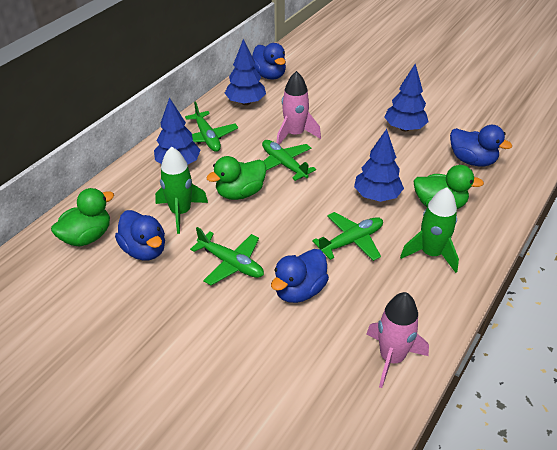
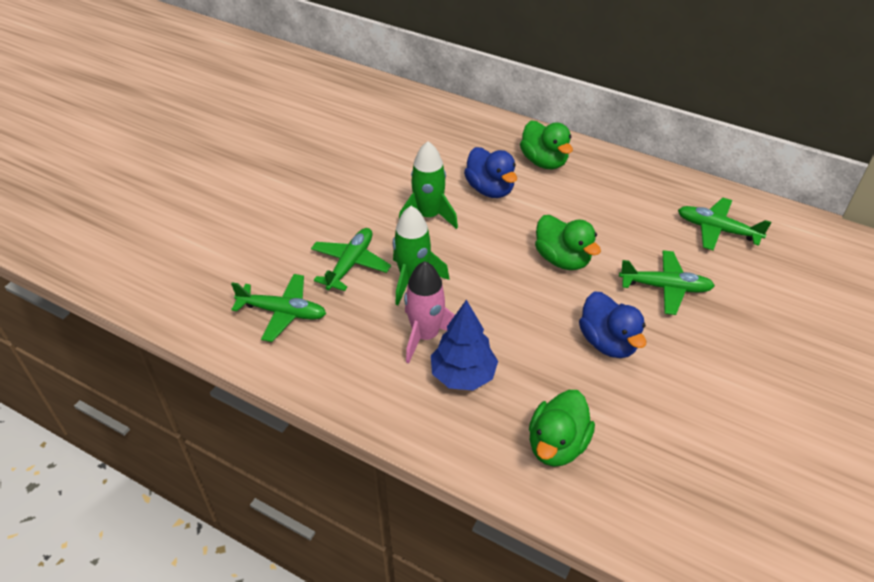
blue duck: [115,210,165,261] [252,43,286,79] [271,249,329,303] [450,125,512,167] = 4 -> [464,147,517,198] [579,291,646,358] = 2
blue tree: [154,97,200,165] [224,39,266,105] [354,129,404,202] [384,63,429,131] = 4 -> [431,300,498,390] = 1
pink rocket: [277,71,321,145] [366,292,429,388] = 2 -> [404,261,455,364] = 1

